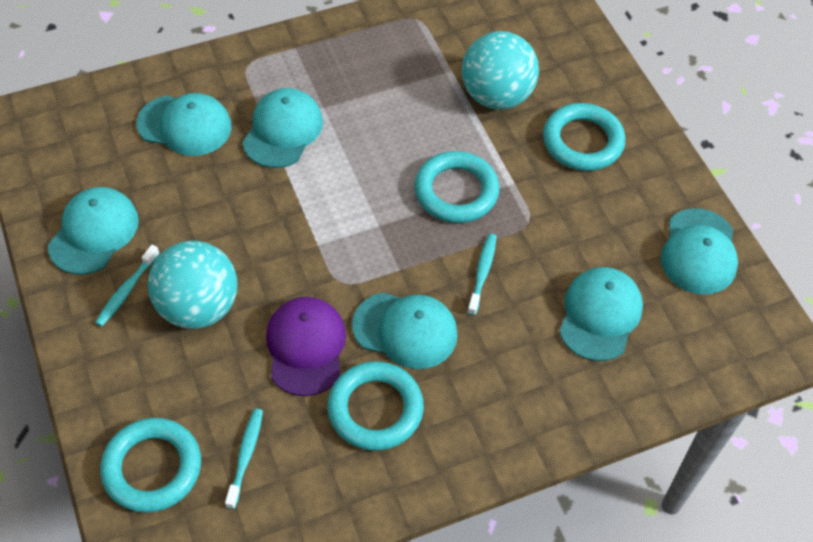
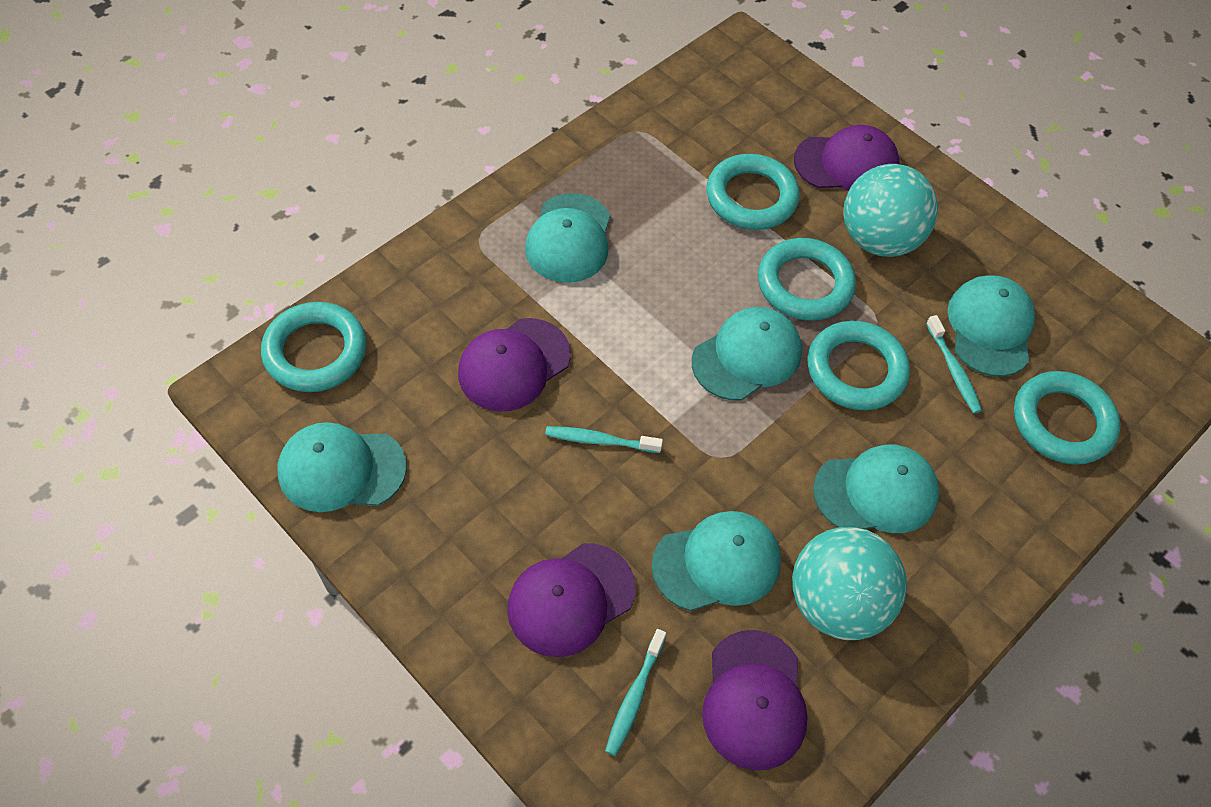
purple cap: [266,297,346,396] = 1 -> [458,318,571,412] [507,543,636,657] [702,630,808,770] [794,125,899,191] = 4
turquoise ring: [100,418,201,513] [327,361,424,451] [414,151,500,223] [543,103,625,171] = 4 -> [261,302,367,392] [706,154,800,230] [758,238,856,321] [807,321,910,410] [1014,371,1121,465] = 5

